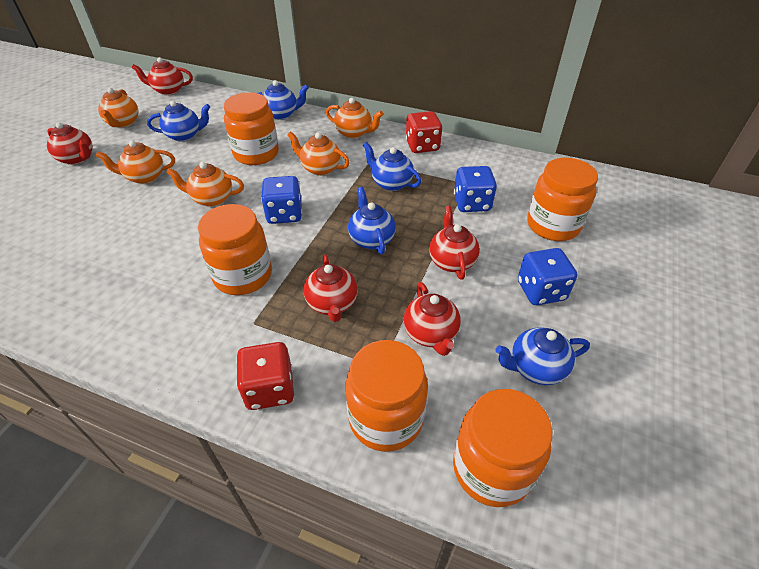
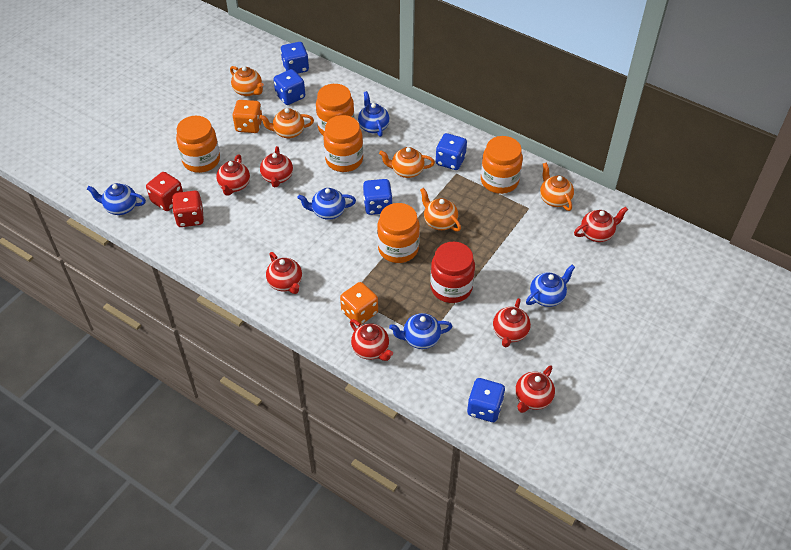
blue dice: [261,176,302,224] [454,166,497,212] [518,248,578,305] = 3 -> [273,69,305,105] [281,42,309,74] [363,179,393,215] [436,133,467,170] [467,378,505,422] = 5
orange dice: none = 0 -> [233,100,262,133] [340,282,378,325] = 2
red jar: none = 0 -> [430,242,475,303] = 1
red teapot: [47,122,93,165] [131,57,193,95] [304,254,358,322] [404,282,461,356] [429,206,480,280] = 5 -> [216,154,250,196] [260,146,293,187] [266,252,302,294] [350,319,393,361] [493,298,531,347] [515,365,555,413] [574,207,628,242] = 7

